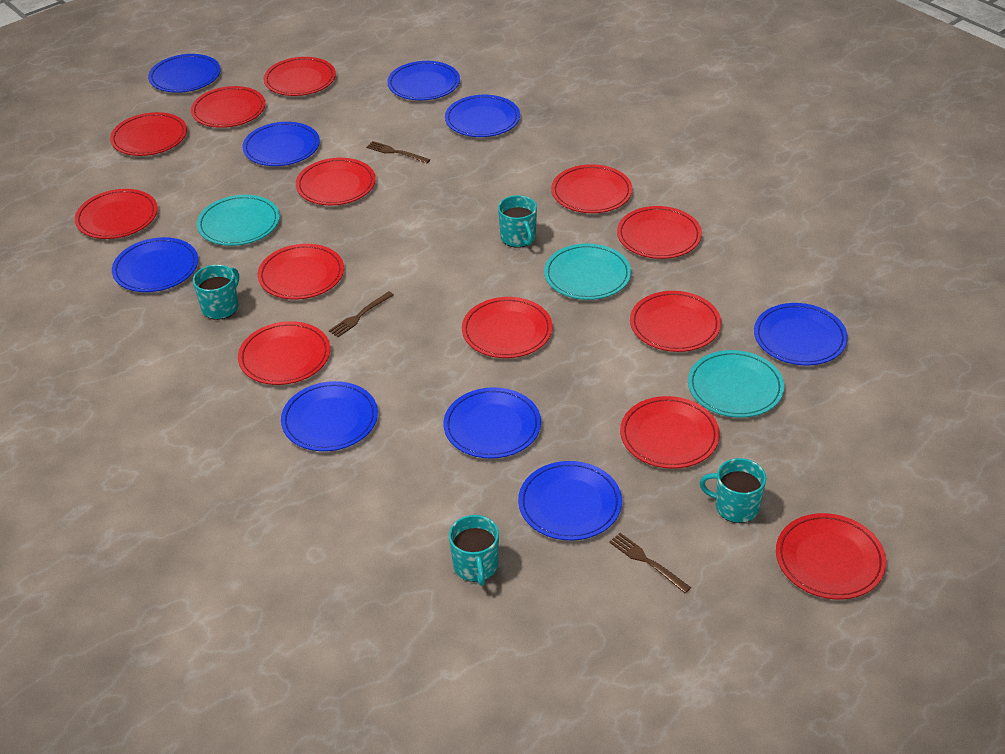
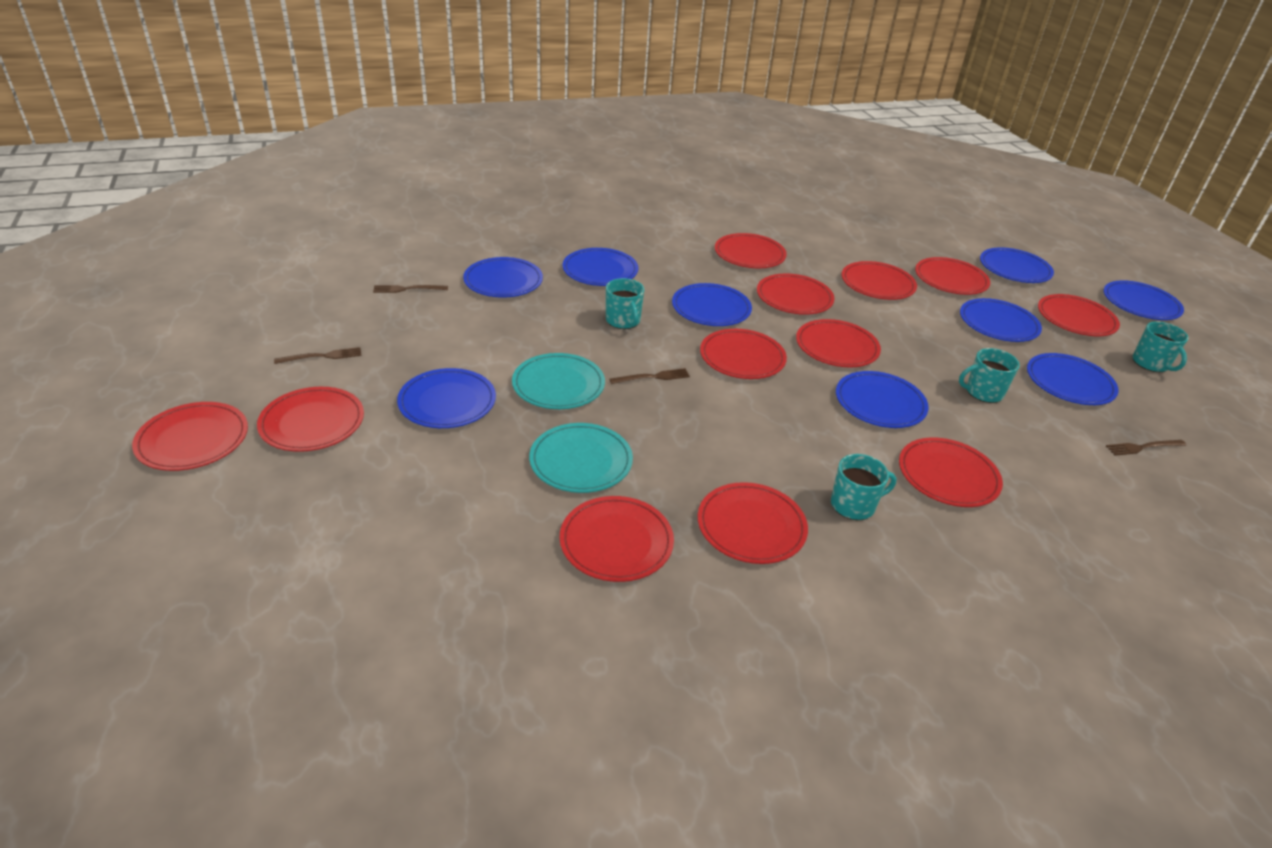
brown fork: [329,292,394,337] [366,141,430,163] [609,533,691,593] = 3 -> [274,347,361,364] [373,285,448,293] [609,368,690,384] [1106,440,1186,456] = 4
red plate: [75,189,158,239] [110,112,187,156] [191,86,265,128] [238,321,330,385] [258,244,344,299] [263,57,336,96] [296,158,376,205] [462,297,552,358] [551,164,633,213] [617,206,702,259] [620,396,720,469] [630,291,721,352] [776,513,886,600] = 13 -> [132,402,248,471] [257,387,364,452] [560,496,674,582] [698,482,808,564] [700,329,787,379] [715,233,787,268] [757,273,835,315] [796,319,881,367] [842,261,917,300] [899,437,1003,507] [915,257,990,295] [1038,294,1120,336] = 12
turquoise plate: [197,195,280,246] [544,243,631,300] [688,350,784,418] = 3 -> [512,353,605,409] [529,423,633,493] = 2

